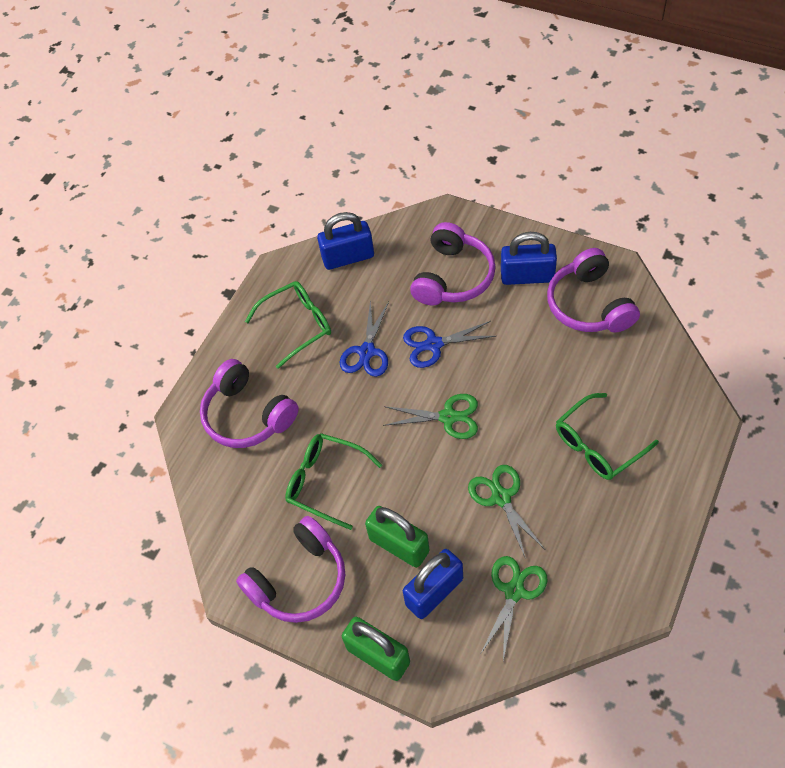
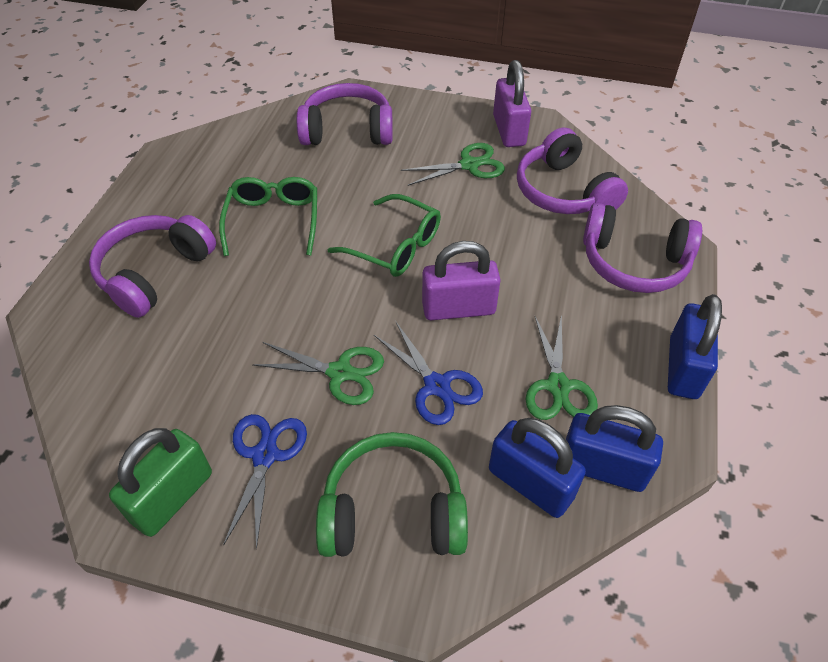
green glasses: [245,281,331,369] [285,433,382,530] [556,393,659,480] = 3 -> [219,177,317,256] [328,194,441,277] = 2
green headphones: none = 0 -> [316,432,468,557] = 1
green padlock: [342,617,410,681] [365,506,429,568] = 2 -> [109,428,212,537] = 1
purple padlock: none = 0 -> [422,241,501,320] [493,60,531,147] = 2

